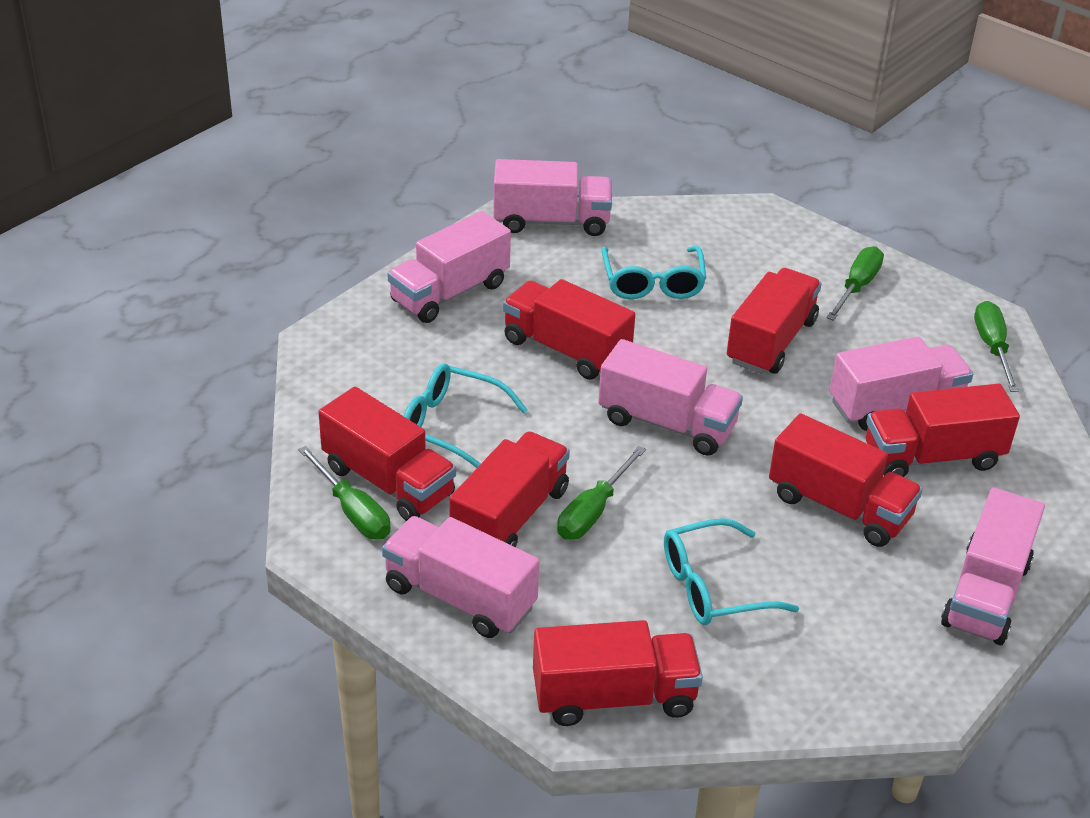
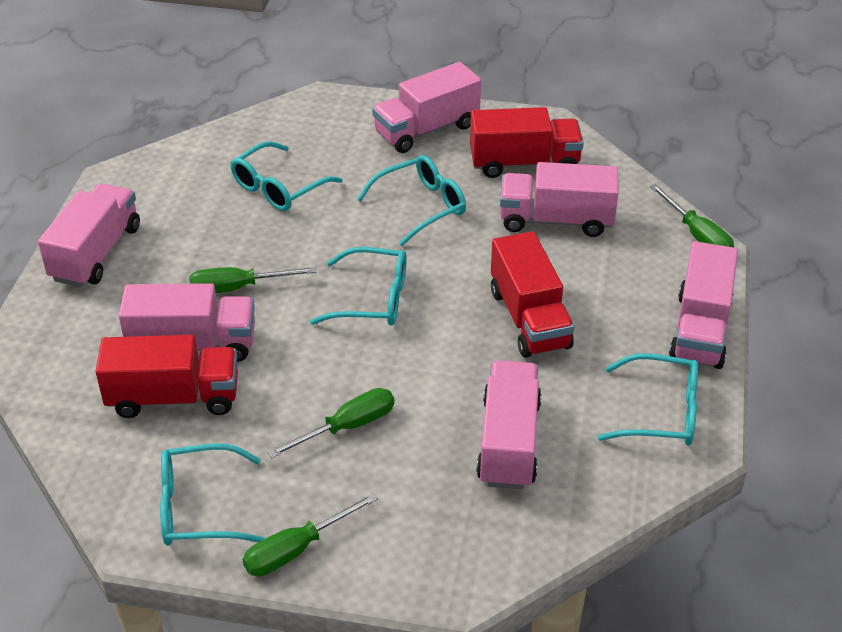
red truck: [318,387,456,521] [449,431,570,547] [503,279,635,380] [533,620,703,726] [727,268,822,374] [769,413,923,547] [866,384,1020,477] = 7 -> [95,335,238,418] [470,107,584,178] [491,231,574,358] = 3
turquoise glasses: [404,363,528,468] [601,246,706,299] [664,518,799,625] = 3 -> [160,444,265,546] [230,141,343,211] [310,247,407,326] [357,155,466,246] [597,353,698,446] = 5

